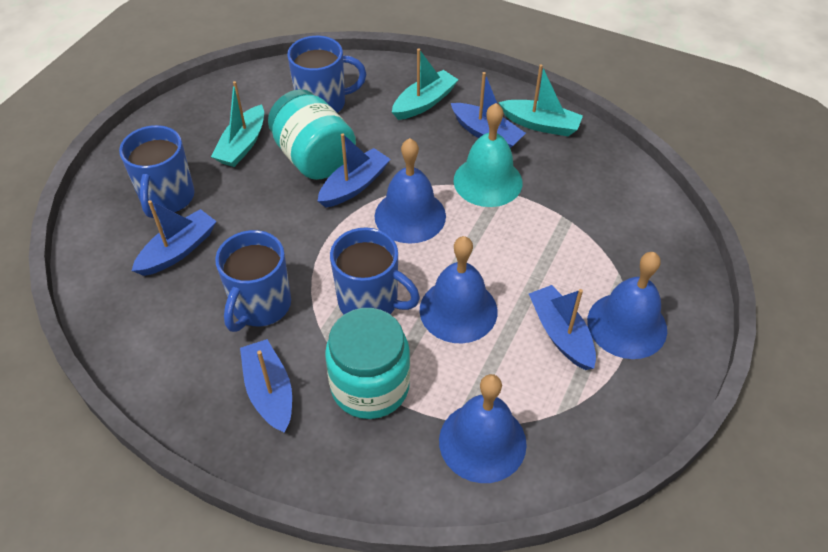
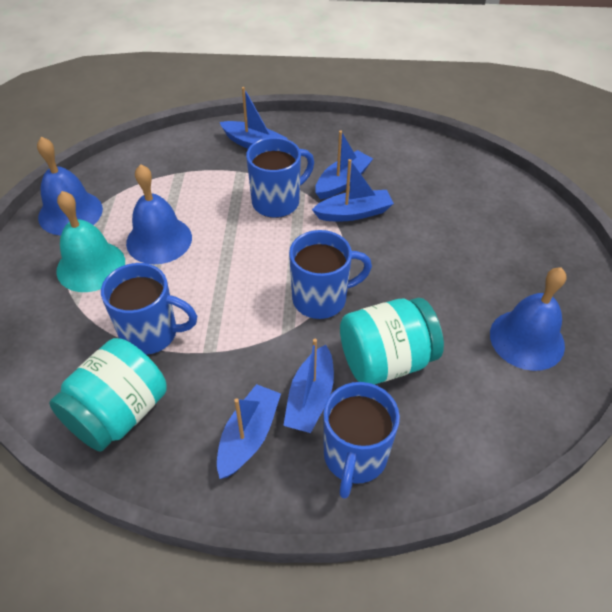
blue bell: [375,138,446,243] [420,236,498,343] [439,374,527,483] [587,252,667,359] = 4 -> [37,137,103,235] [126,164,192,264] [490,267,566,371] = 3
turquoise boat: [211,81,264,167] [392,49,459,120] [499,64,583,136] = 3 -> none = 0

